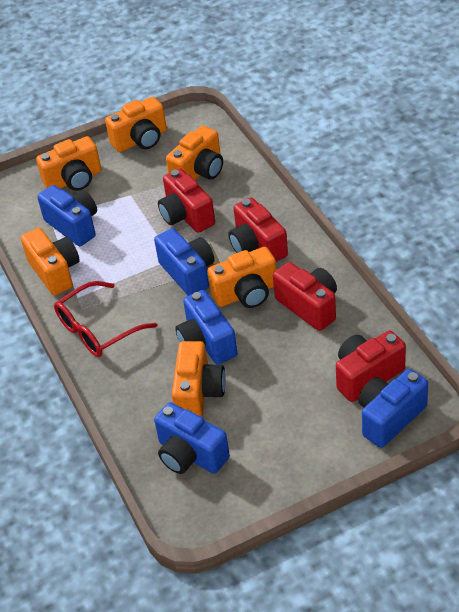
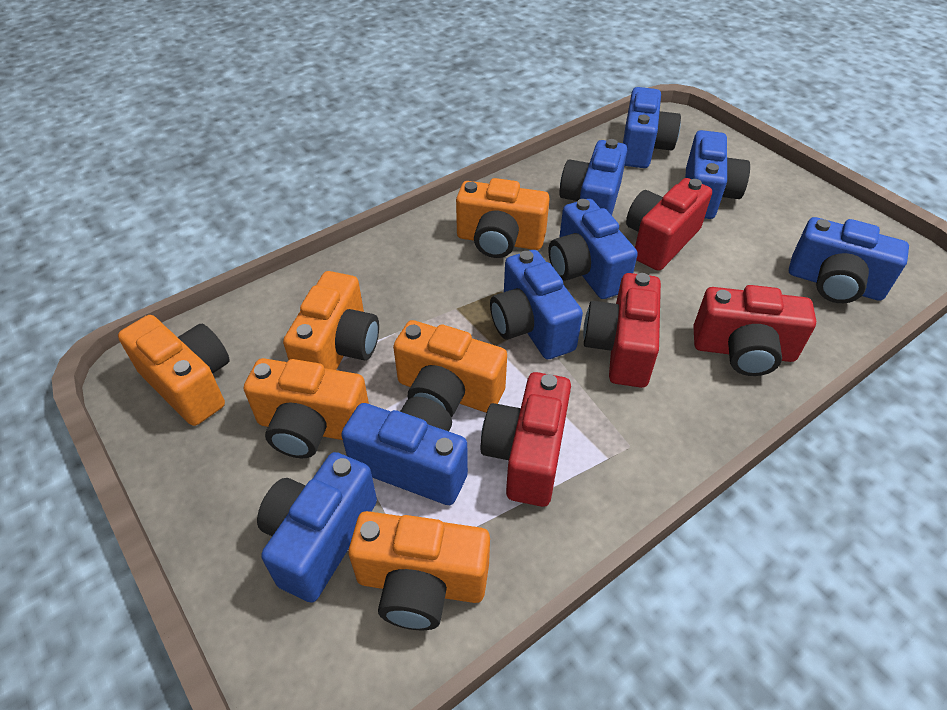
blue camera: [37,185,97,246] [154,228,214,296] [154,402,230,474] [175,290,237,365] [359,369,428,448] = 5 -> [257,452,377,603] [341,397,468,505] [490,250,583,359] [549,199,638,299] [560,139,627,215] [623,87,681,168] [685,130,750,219] [789,217,909,303] = 8
red glasses: [54,281,157,357] = 1 -> none = 0

